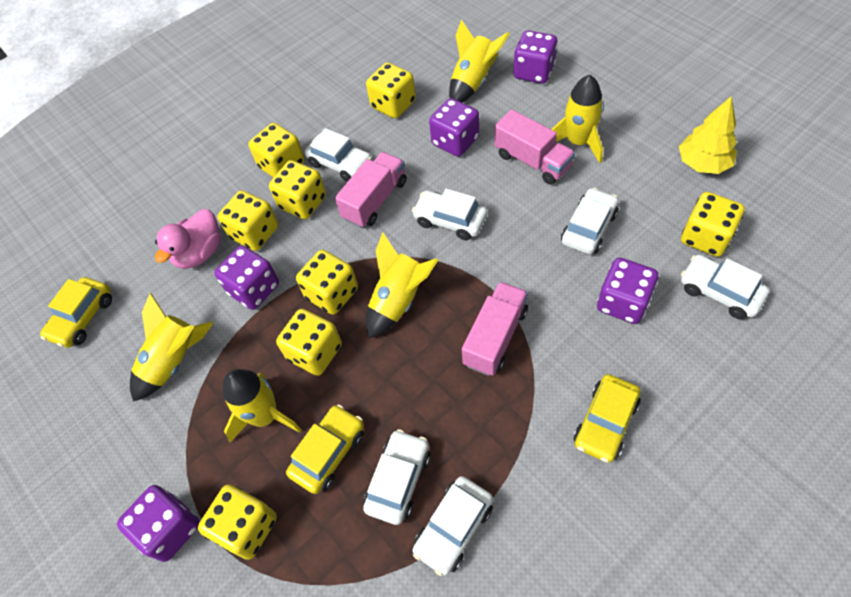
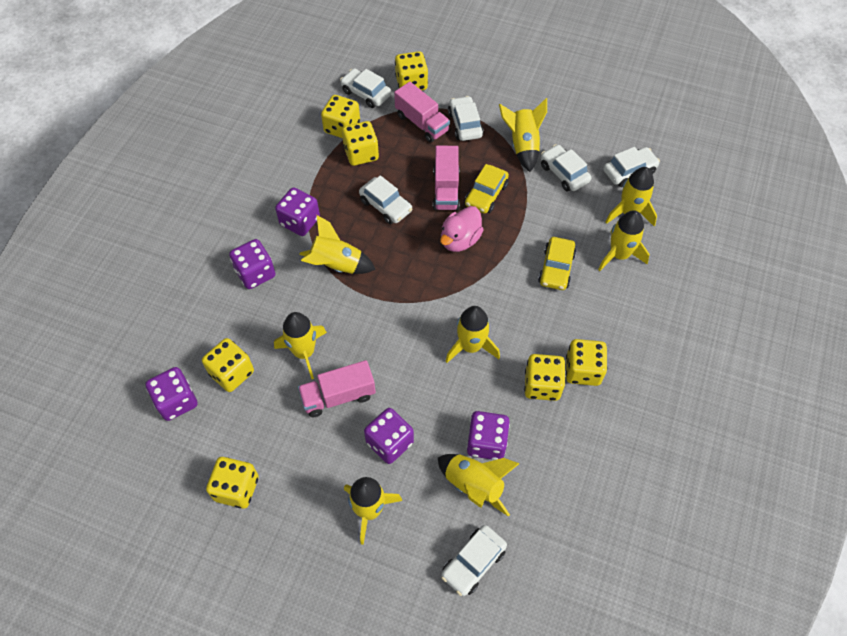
yellow car: [40,277,112,348] [286,405,364,494] [573,374,641,463] = 3 -> [465,164,509,214] [538,237,576,290] = 2
yellow dice: [198,485,277,560] [217,190,278,251] [248,123,305,178] [269,160,326,219] [276,309,342,376] [296,250,358,315] [366,62,416,118] [681,192,745,257] = 8 -> [202,338,254,392] [206,457,259,508] [321,95,360,138] [342,121,379,166] [395,51,428,90] [524,354,566,401] [566,339,607,386] = 7
yellow rocket: [130,293,213,401] [222,369,302,442] [366,233,438,338] [449,20,510,103] [551,75,604,163] = 5 -> [274,312,327,379] [299,215,376,274] [344,477,402,545] [438,454,519,516] [445,306,500,363] [499,98,547,172] [598,210,650,271] [605,167,657,226] = 8
yellow tree: [679,96,737,174] = 1 -> none = 0

